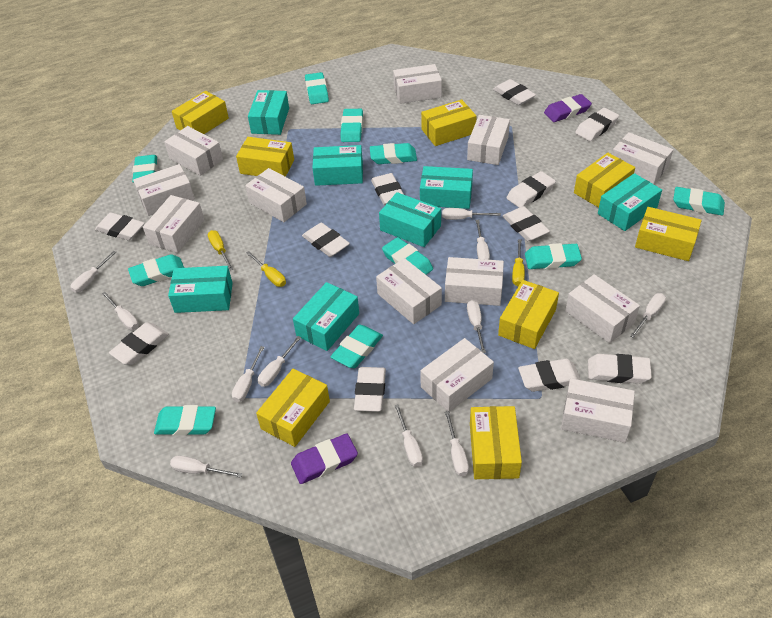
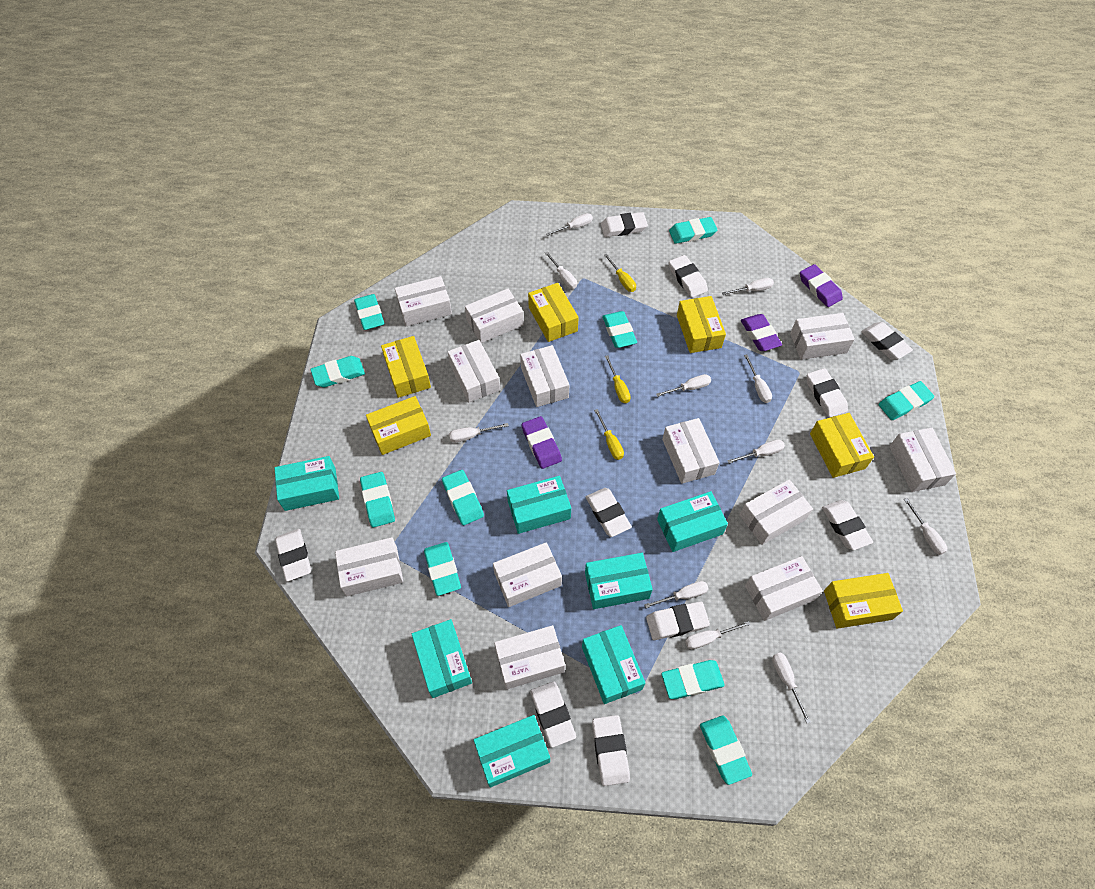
purple eraser: [291,433,358,484] [544,94,592,122] = 2 -> [521,416,562,469] [741,314,782,351] [800,264,843,307] = 3
white eraser: [95,212,145,240] [109,322,169,365] [302,223,350,257] [354,367,386,412] [371,173,404,205] [493,79,536,105] [502,206,550,241] [506,171,556,208] [518,359,581,392] [575,108,619,141] [588,354,652,384] = 11 -> [275,529,311,581] [530,681,576,748] [586,488,632,537] [592,715,630,786] [601,212,648,237] [646,601,710,640] [669,255,708,298] [807,368,848,418] [822,500,873,550] [862,322,913,360] = 10
yellow box: [172,91,229,134] [236,137,294,177] [256,369,330,447] [421,99,477,146] [470,406,522,479] [498,280,559,349] [574,153,635,208] [635,207,702,261] = 8 -> [366,396,431,455] [381,336,431,398] [528,283,579,342] [677,296,726,353] [810,413,874,478] [824,573,903,629] = 6

